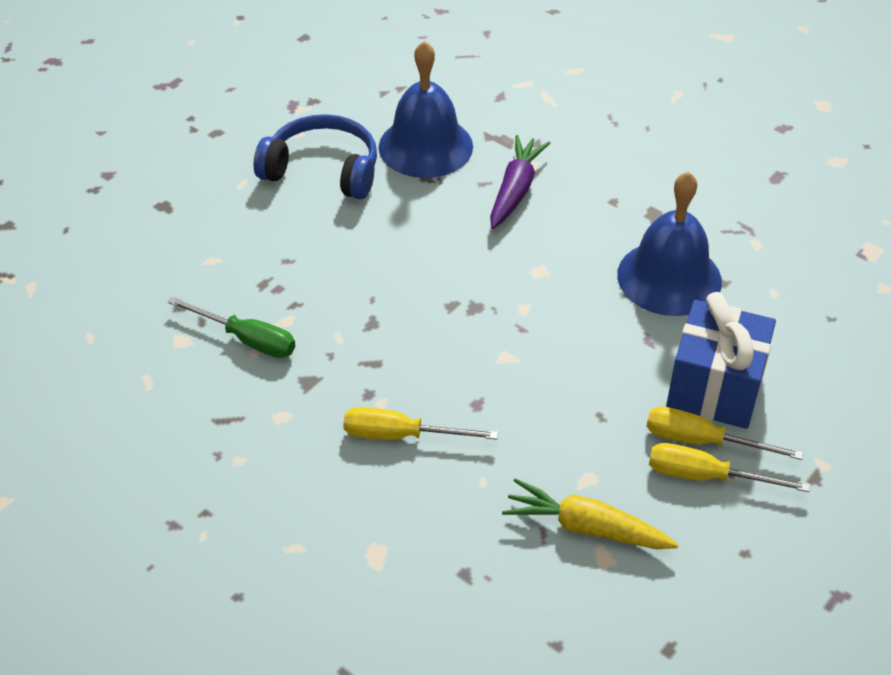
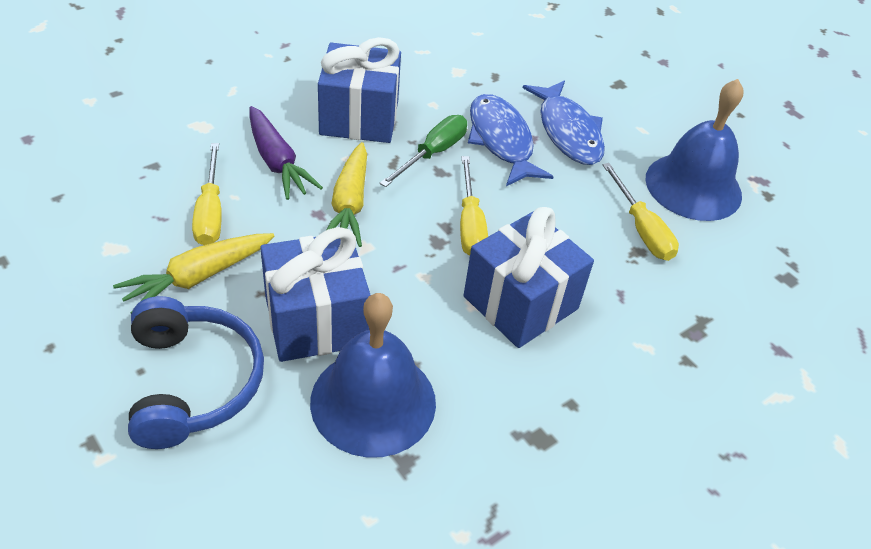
blue fish: none = 0 -> [468,94,554,186] [523,81,605,165] = 2
blue gift: [666,292,776,429] = 1 -> [260,227,371,362] [318,37,401,143] [464,207,594,348] = 3
yellow carrot: [502,478,678,549] = 1 -> [113,233,274,313] [327,142,367,247] = 2

